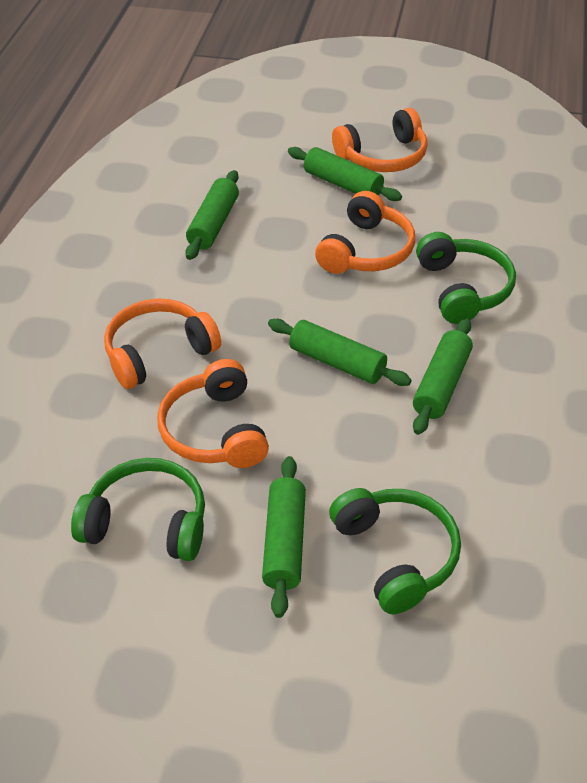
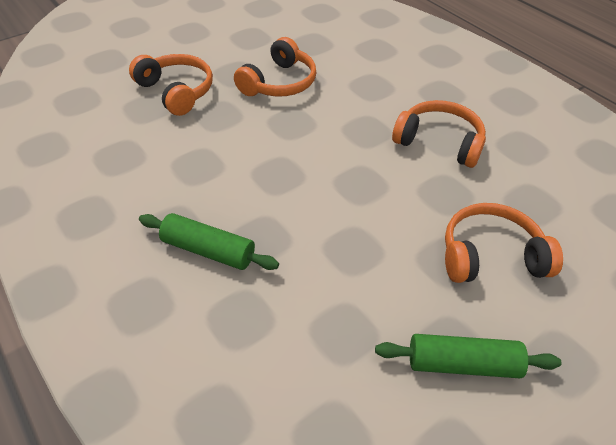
green headphones: [71,458,205,561] [329,488,461,614] [416,232,516,324] = 3 -> none = 0
green rolling pin: [185,170,239,260] [262,456,306,618] [268,319,411,386] [288,147,402,201] [413,318,473,435] = 5 -> [139,213,279,270] [375,334,561,378] = 2

